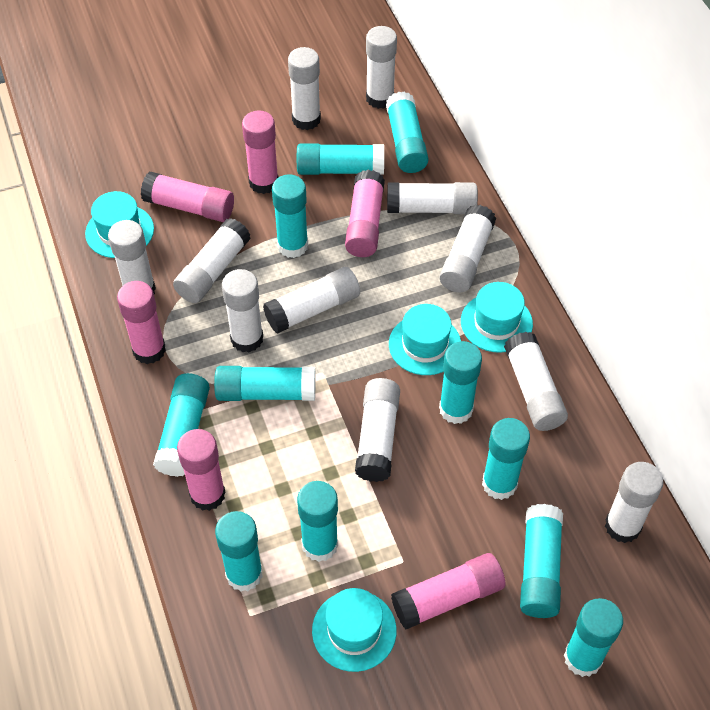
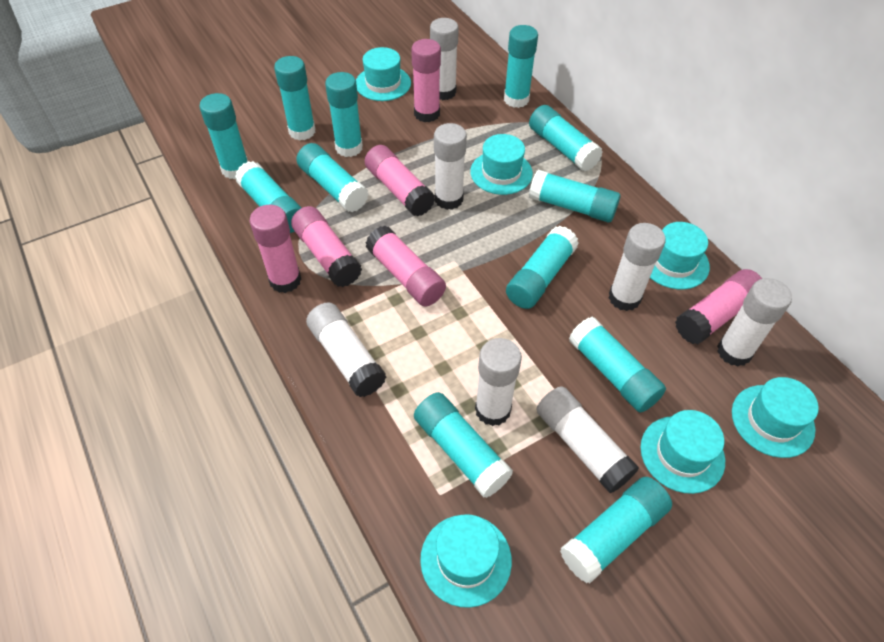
turquoise glue stick: [153,373,210,477] [214,366,316,401] [215,511,263,592] [272,175,308,258] [297,143,384,175] [297,481,338,562] [386,92,429,173] [439,341,482,424] [482,418,530,500] [520,504,563,618] [564,598,623,677] = 11 -> [199,93,248,179] [235,161,301,233] [274,56,316,141] [296,143,369,212] [325,72,363,157] [414,392,513,498] [504,25,538,108] [506,226,579,309] [529,105,603,172] [529,170,620,222] [560,477,672,583] [569,317,666,412] = 12
turquoise hat: [85,191,154,258] [312,588,397,672] [389,304,461,375] [461,282,533,353] = 4 -> [356,47,411,101] [420,514,512,608] [470,134,533,195] [640,410,725,494] [650,222,710,289] [732,377,819,458] = 6
white glue stick: [108,220,156,294] [173,218,251,303] [222,269,263,353] [263,267,360,333] [288,47,321,130] [355,378,400,482] [366,26,397,109] [387,182,478,214] [440,205,496,292] [504,332,568,431] [605,462,664,543] = 11 -> [306,302,386,397] [430,18,459,100] [434,123,467,210] [475,338,522,426] [536,386,639,494] [609,223,666,311] [717,278,792,366] = 7

